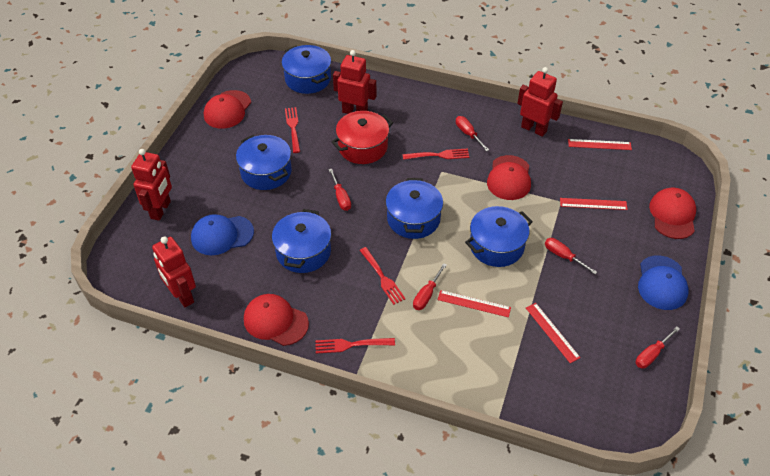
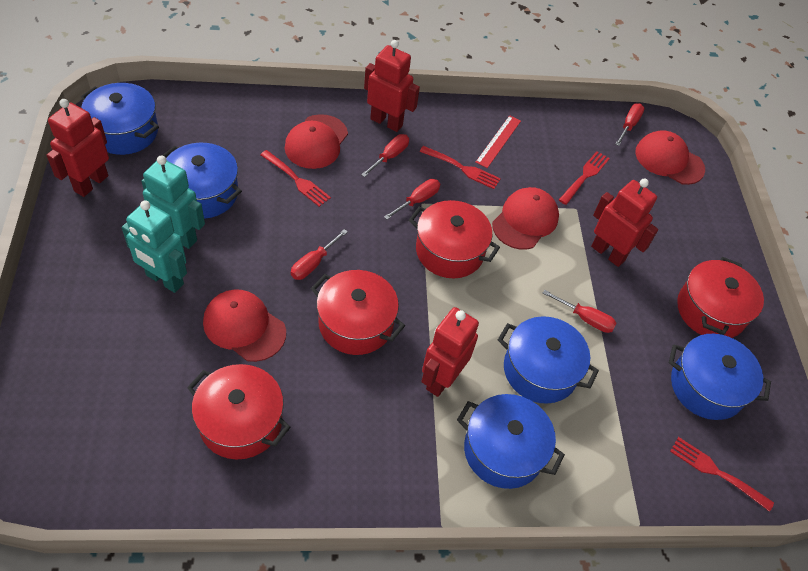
blue cap: [191,214,254,255] [638,255,689,310] = 2 -> none = 0
red pot: [331,111,393,164] = 1 -> [187,364,290,459] [311,270,405,355] [409,200,500,278] [677,257,764,338] = 4
red ruler: [437,290,511,317] [526,303,581,363] [560,198,628,210] [568,139,632,150] = 4 -> [475,115,521,168] = 1
turquoise robot: none = 0 -> [122,200,187,293] [141,155,205,249] = 2

